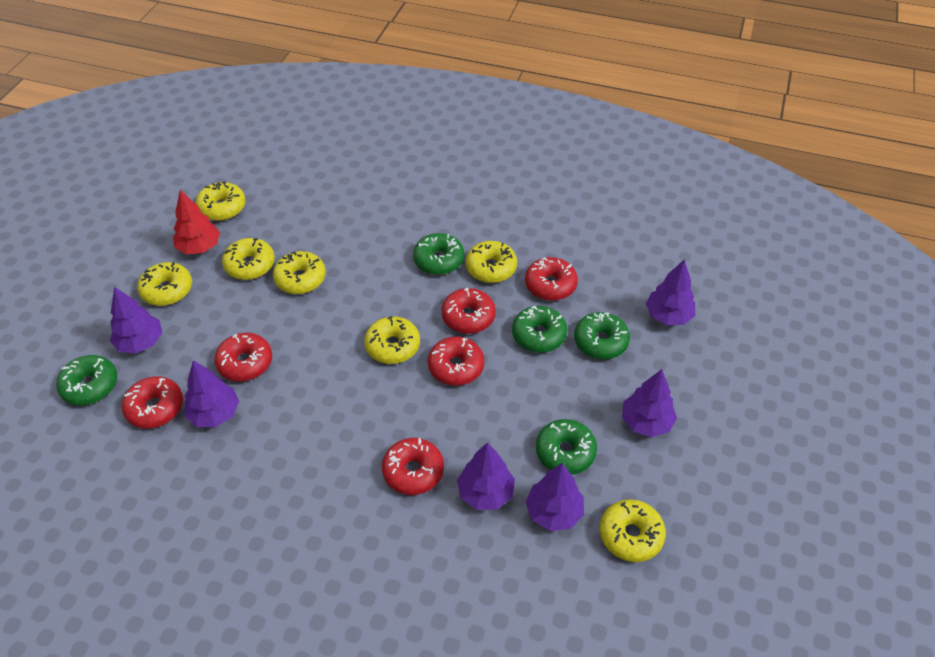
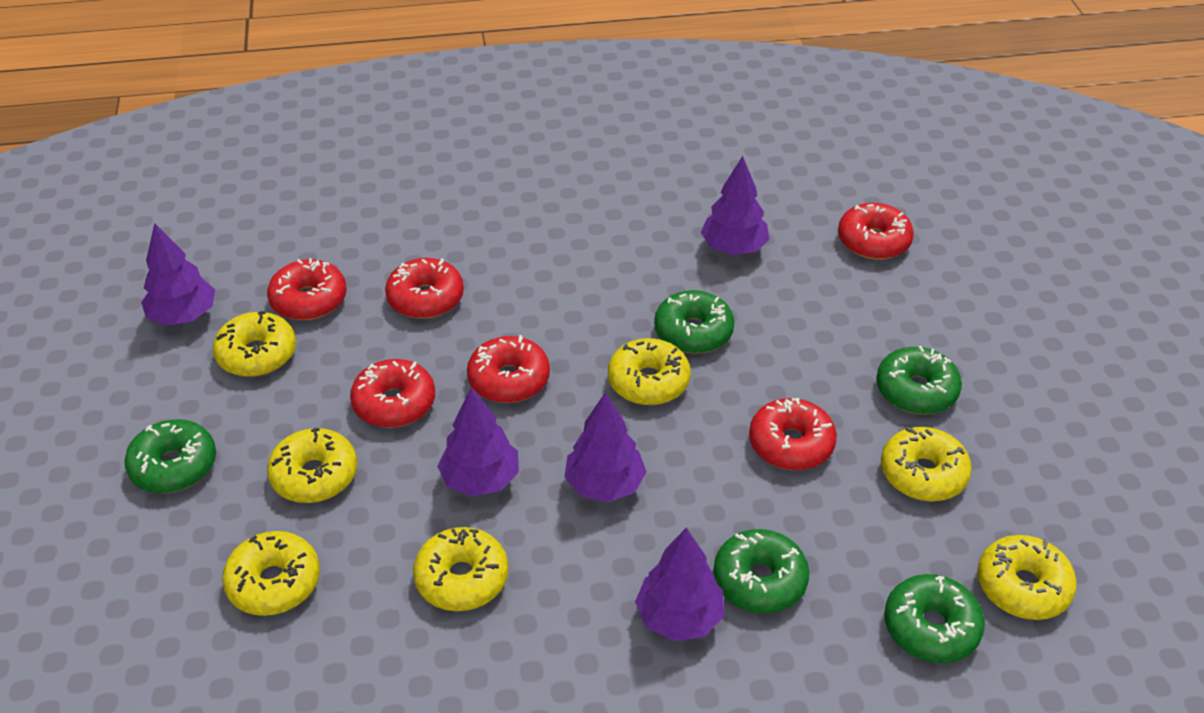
purple tree: [110,287,162,354] [184,360,239,427] [457,442,515,510] [526,463,584,531] [622,369,677,437] [646,260,695,325] = 6 -> [141,223,215,326] [437,387,519,496] [564,393,647,502] [635,528,724,641] [701,156,770,255] = 5
red tree: [173,190,220,254] = 1 -> none = 0

